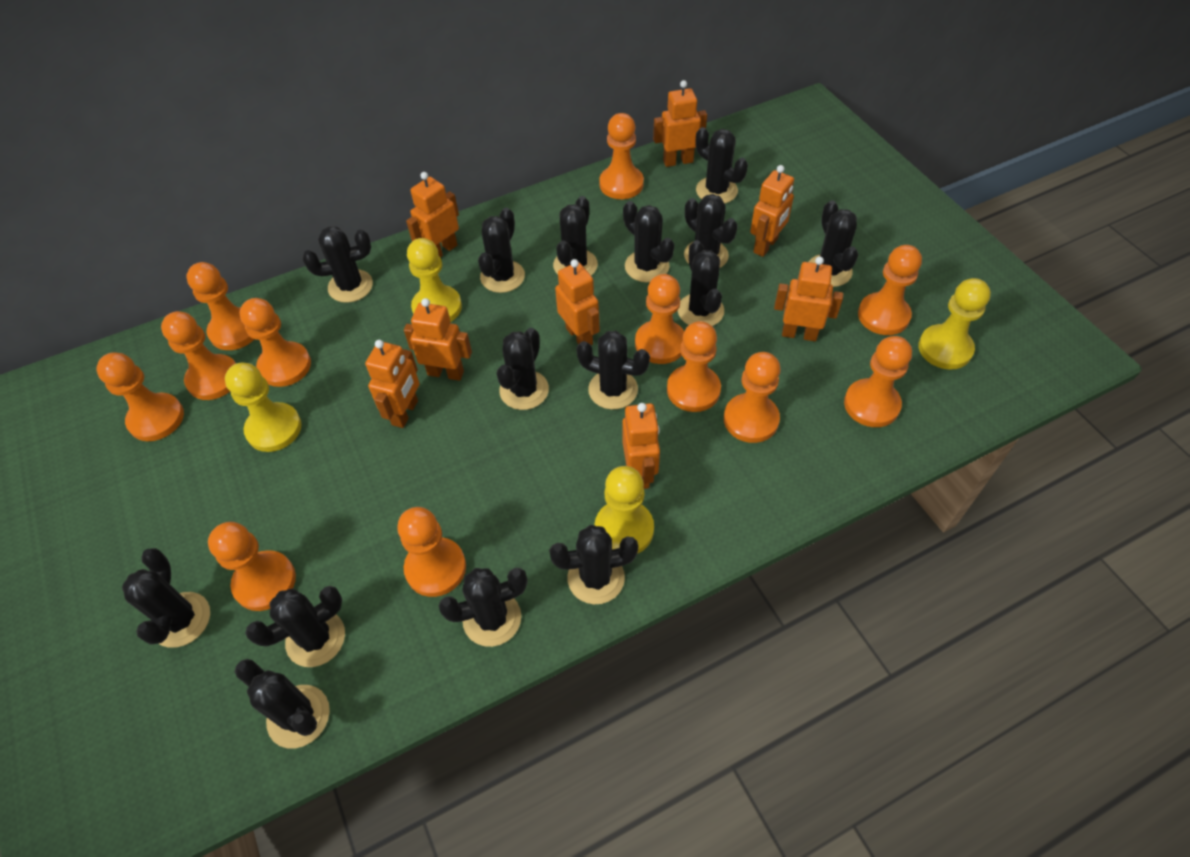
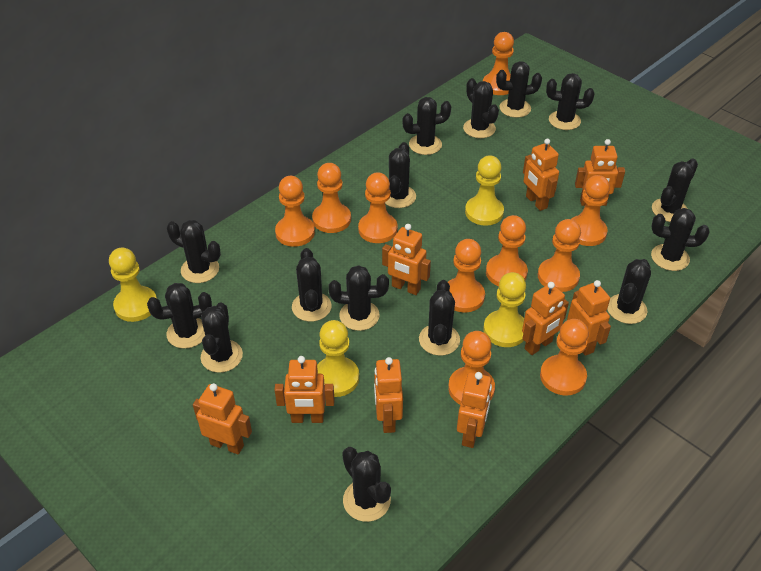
orange pawn: [96,352,184,441] [161,311,236,400] [186,262,254,350] [208,522,296,611] [240,298,311,387] [397,507,466,597] [599,113,644,199] [635,274,684,364] [667,321,721,412] [724,352,781,443] [844,336,912,427] [858,245,922,335] = 12 -> [275,176,315,247] [312,163,351,233] [358,172,397,243] [448,239,485,312] [448,331,495,404] [483,32,514,95] [486,215,528,286] [538,219,581,292] [540,319,589,396] [572,175,610,246] = 10
orange robot: [365,340,420,428] [404,298,472,381] [406,172,459,258] [555,259,600,345] [622,403,660,489] [653,80,707,167] [750,165,794,257] [774,256,843,341] = 8 -> [193,383,252,454] [275,356,334,423] [374,357,403,433] [382,224,431,295] [457,372,492,448] [522,282,569,355] [523,139,559,211] [567,280,611,356] [575,139,625,206] = 9

